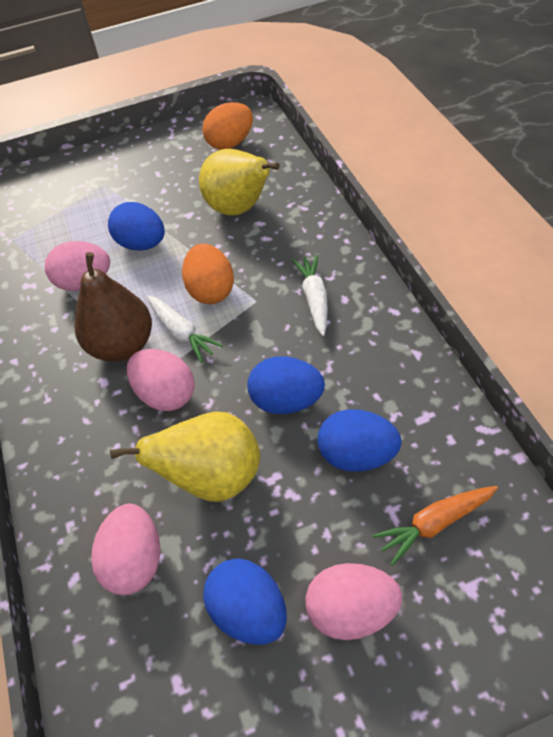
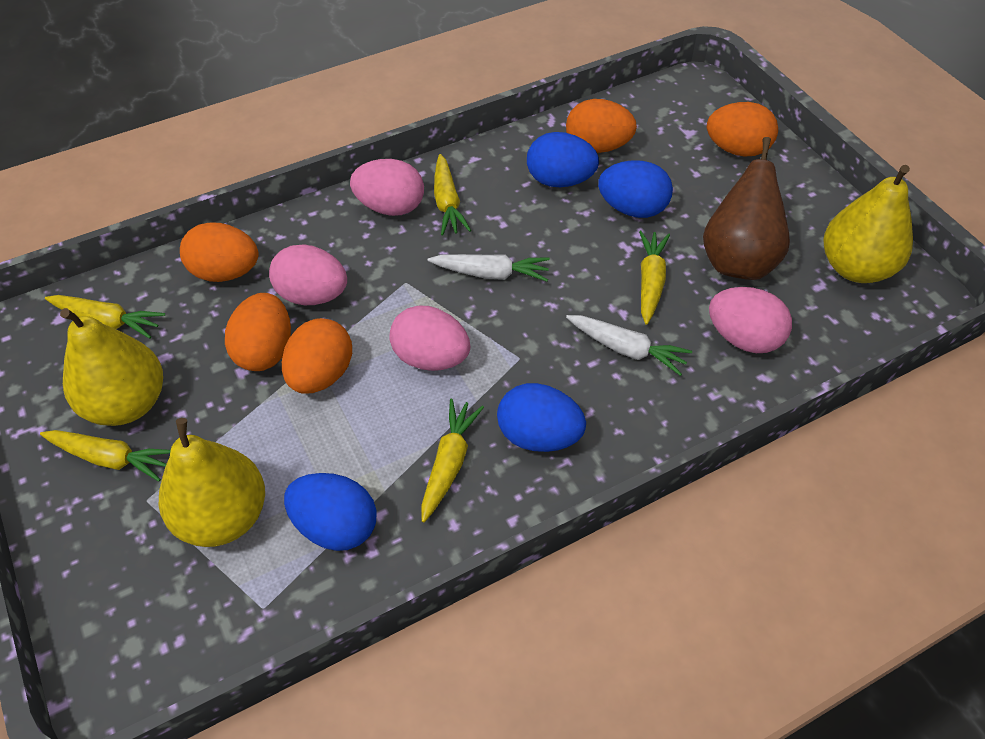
orange carrot: [373,486,498,566] = 1 -> none = 0
orange egg: [182,244,234,304] [202,102,253,150] = 2 -> [180,222,259,282] [225,293,291,371] [282,318,352,394] [566,99,637,153] [707,102,778,156] = 5
yellow carrot: none = 0 -> [40,430,171,482] [45,295,165,339] [421,399,484,523] [434,154,471,235] [639,230,670,325] = 5
yellow pear: [110,411,260,502] [199,149,280,216] = 2 -> [60,308,163,426] [159,418,265,547] [824,165,913,283] = 3

